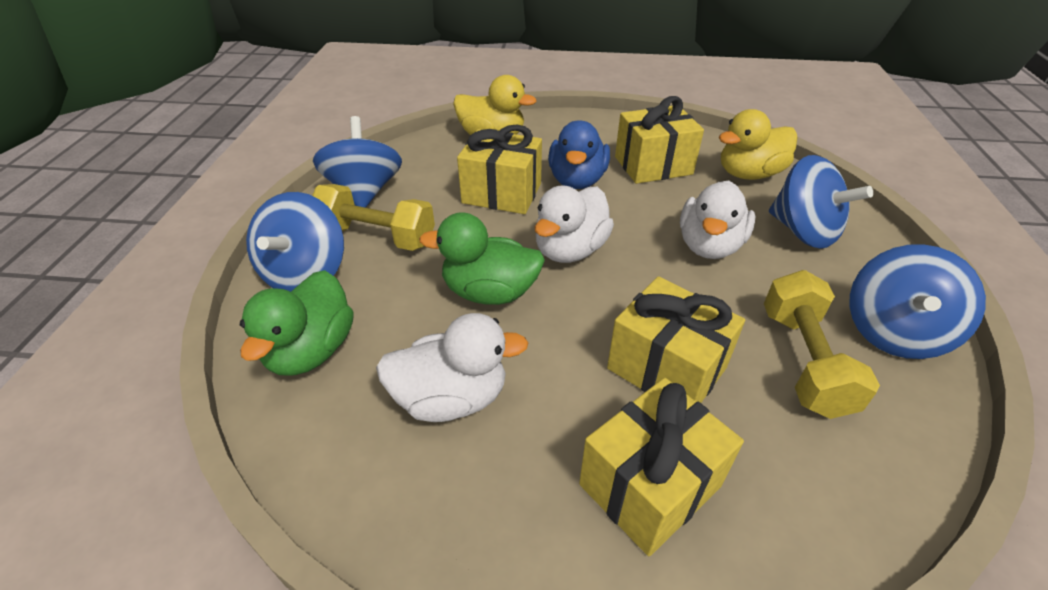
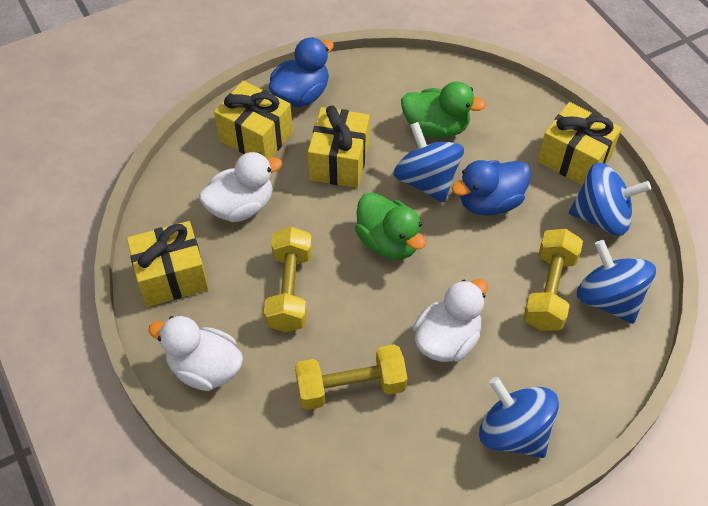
blue duck: [548,120,610,189] = 1 -> [269,37,334,107] [452,160,531,215] = 2
yellow duck: [453,75,536,135] [719,109,797,180] = 2 -> none = 0
yellow dumbbell: [312,184,435,251] [764,270,880,419] = 2 -> [264,227,312,332] [295,344,407,410] [523,229,583,331] = 3

